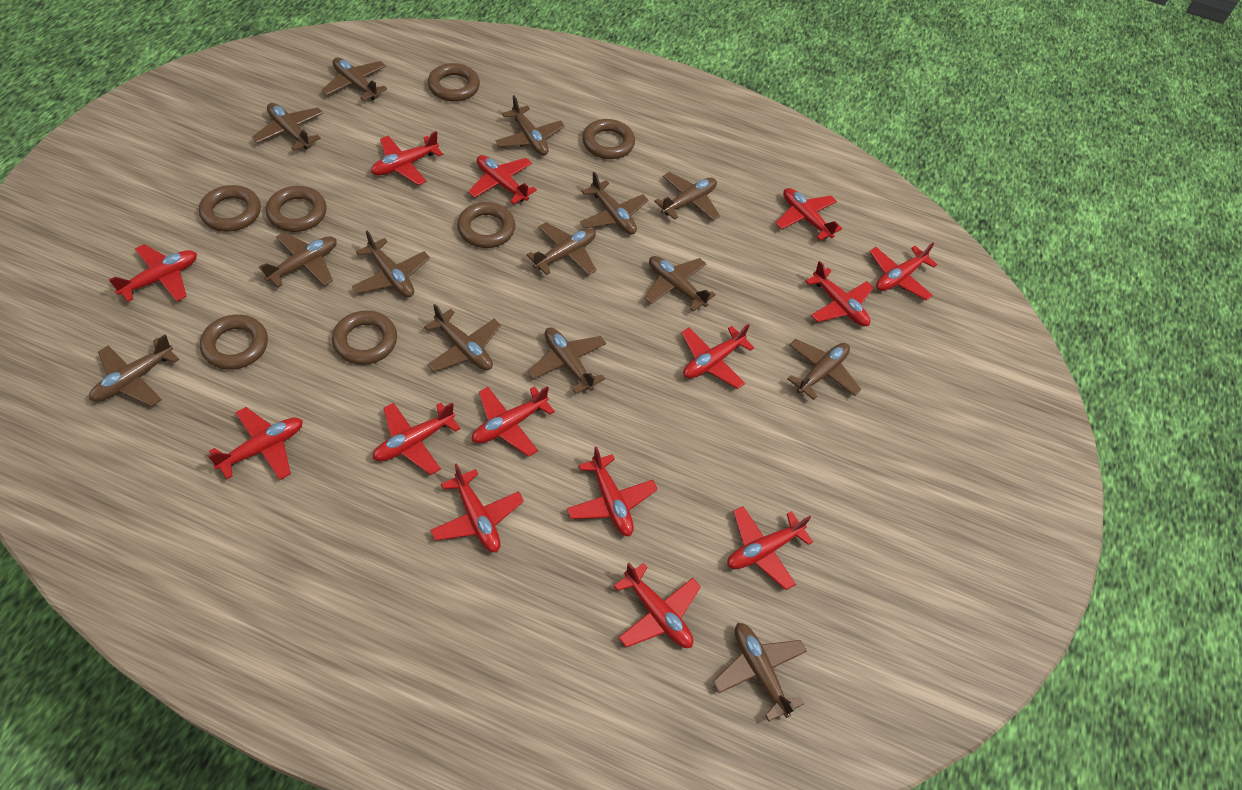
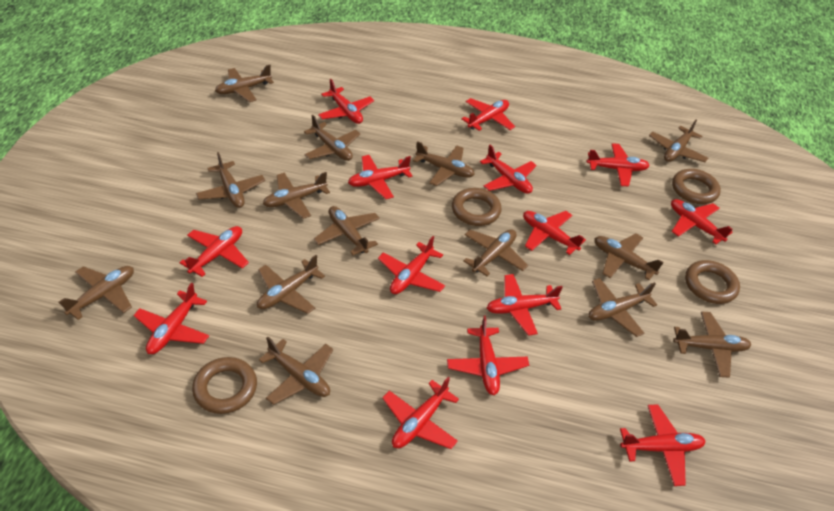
brown ring: [199,185,261,232] [200,314,268,370] [266,186,327,232] [332,311,397,365] [428,63,480,102] [457,202,515,248] [582,119,635,159] = 7 -> [192,357,257,414] [452,188,502,226] [672,169,721,204] [685,260,740,304] = 4

